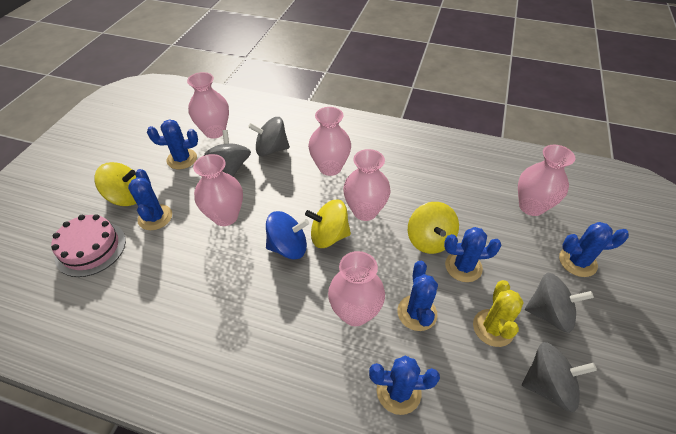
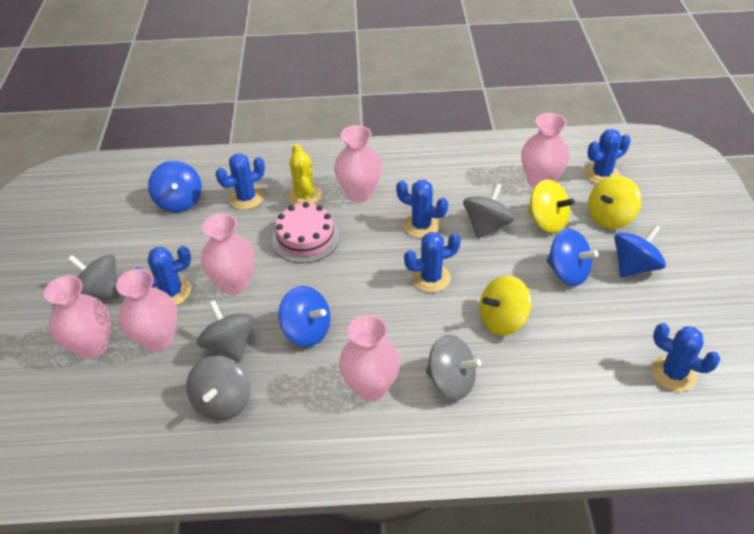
blue spinning top: [266,211,309,259] = 1 -> [148,161,202,213] [278,286,330,347] [547,229,599,286] [614,225,666,277] = 4
grey spinning top: [204,130,251,177] [248,117,290,157] [522,342,597,412] [525,273,594,333] = 4 -> [67,255,119,299] [186,356,250,420] [197,300,254,362] [426,335,481,400] [463,183,514,239] = 5

